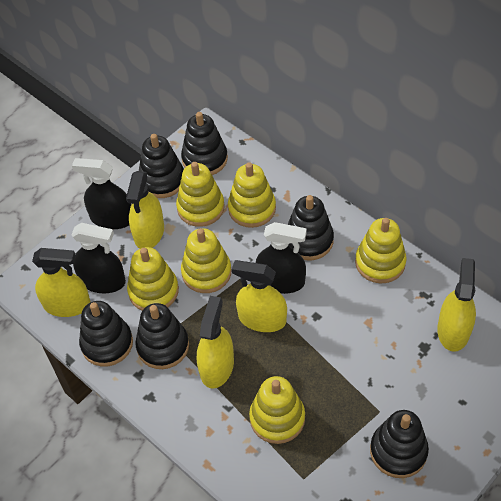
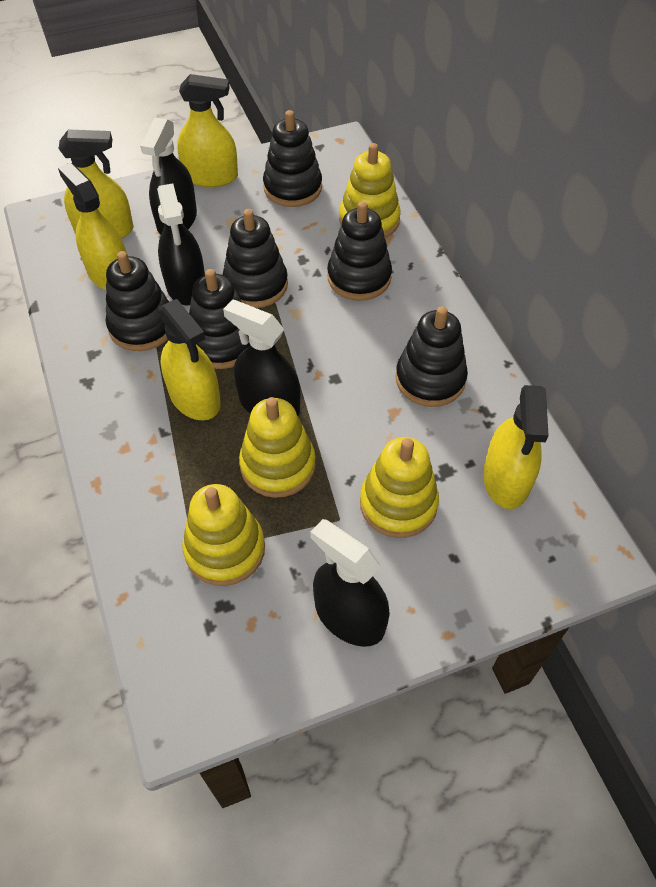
black spray bottle: [72,158,131,229] [72,223,126,293] [256,222,307,294] = 3 -> [140,117,197,234] [157,183,205,306] [223,299,301,416] [310,519,390,647] = 4
yellow stacking toy: [127,247,179,311] [176,162,224,227] [181,228,231,293] [228,162,276,228] [249,376,305,444] [355,218,407,284] = 6 -> [182,484,265,586] [239,397,316,498] [339,143,401,238] [360,437,439,538] = 4

